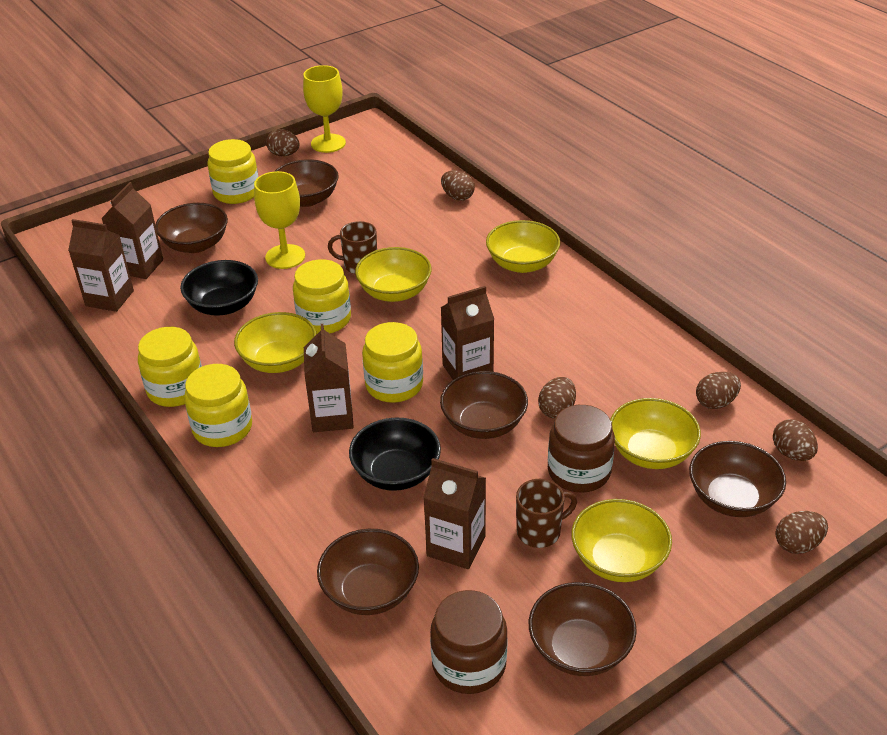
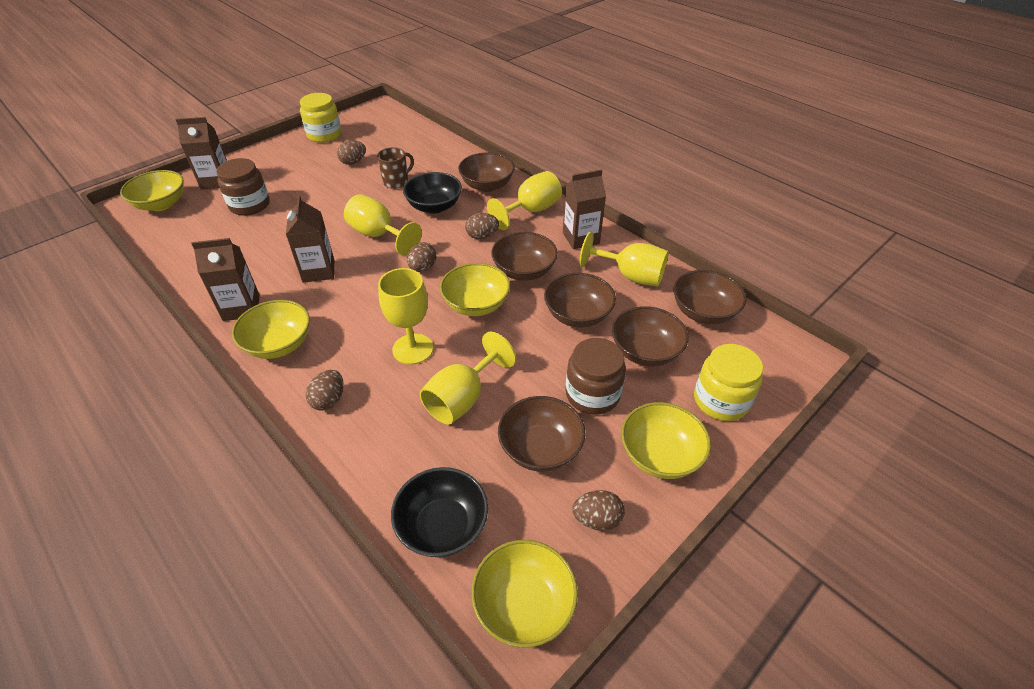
brown carton: [68,219,134,312] [101,182,163,279] [304,324,354,432] [423,458,486,569] [441,286,494,380] = 5 -> [176,117,227,190] [191,238,260,321] [286,195,334,283] [563,169,606,249] = 4
brown egg: [266,129,299,156] [441,170,475,201] [538,377,576,418] [696,372,741,409] [773,419,818,461] [775,511,828,554] = 6 -> [306,370,344,411] [337,141,366,165] [407,242,436,272] [465,213,499,239] [572,490,625,531] = 5
brown mug: [328,221,377,274] [516,479,577,548] = 2 -> [377,147,414,189] = 1
yellow goblet: [254,171,305,269] [303,65,346,153] = 2 -> [344,194,422,256] [378,268,433,365] [419,332,516,424] [487,171,562,230] [579,232,669,286] = 5
yellow jar: [138,327,202,407] [184,364,252,447] [207,139,258,204] [293,259,351,334] [362,322,423,403] = 5 -> [300,93,342,143] [694,344,763,421] = 2

